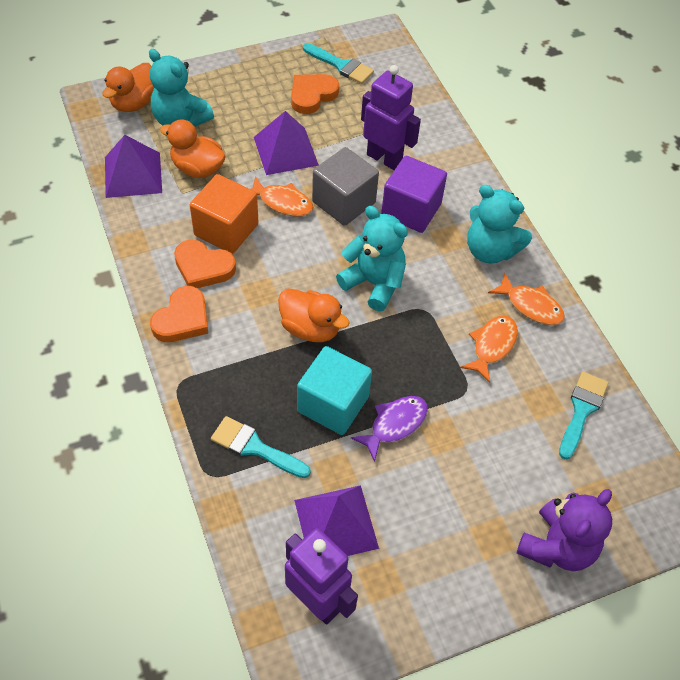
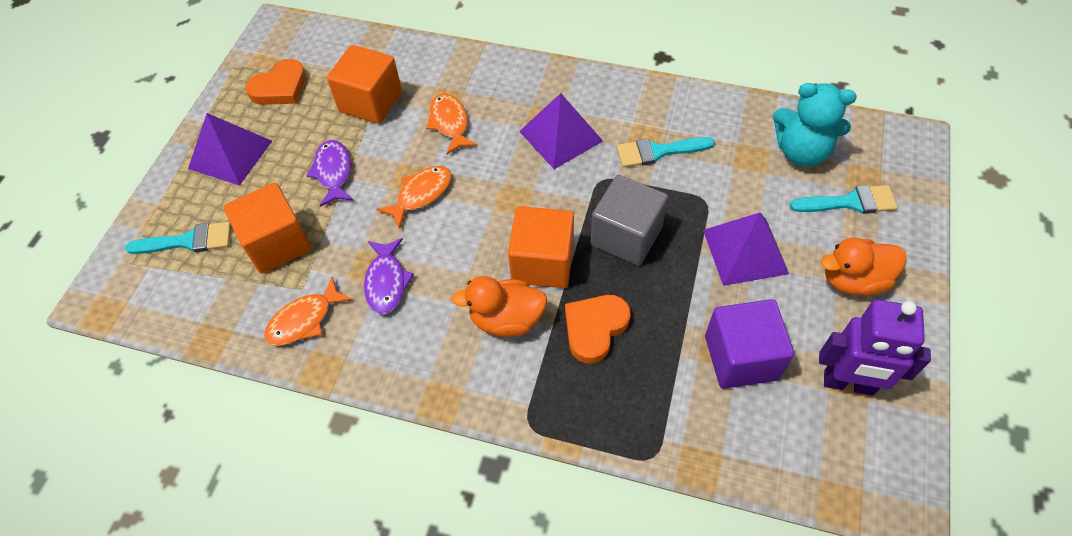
orange cube: [190,174,259,254] = 1 -> [224,182,311,274] [327,45,402,124] [508,206,574,288] = 3
orange duck: [103,63,154,112] [160,119,226,178] [278,288,350,342] = 3 -> [451,276,547,337] [821,238,907,295] = 2
orange heart: [150,286,208,342] [174,240,236,288] [291,74,339,114] = 3 -> [245,59,306,105] [565,295,631,364] = 2
purple fish: [351,396,428,462] = 1 -> [306,140,353,207] [364,238,414,315] = 2
purple robot: [285,528,358,624] [361,65,421,170] = 2 -> [819,300,931,396] = 1
purple teddy bear: [517,489,612,571] = 1 -> none = 0
turquoise cube: [297,346,372,435] = 1 -> none = 0
turquoise teddy bear: [149,49,214,127] [336,206,408,311] [467,185,532,263] = 3 -> [773,83,857,166] = 1

